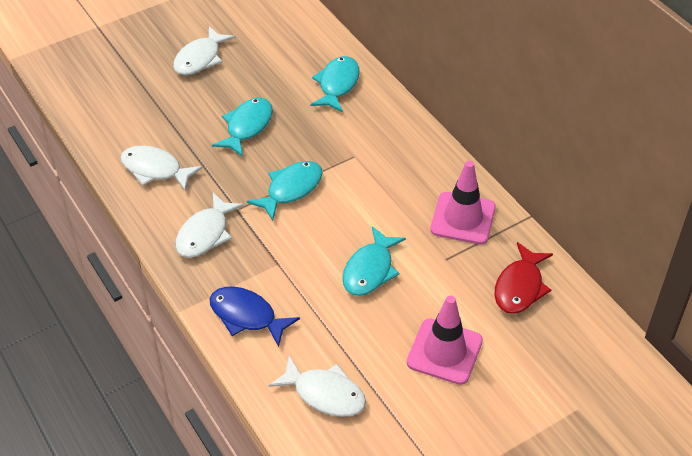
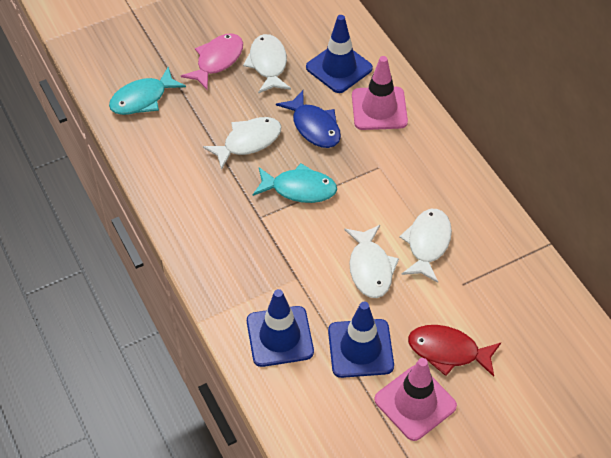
blue traffic cone: none = 0 -> [247,289,314,367] [306,15,373,93] [328,302,394,378] = 3
pink fish: none = 0 -> [181,33,243,90] = 1
turquoise fish: [212,98,273,157] [247,161,322,221] [310,56,360,112] [342,226,406,296] = 4 -> [109,67,186,115] [253,163,337,203] = 2

